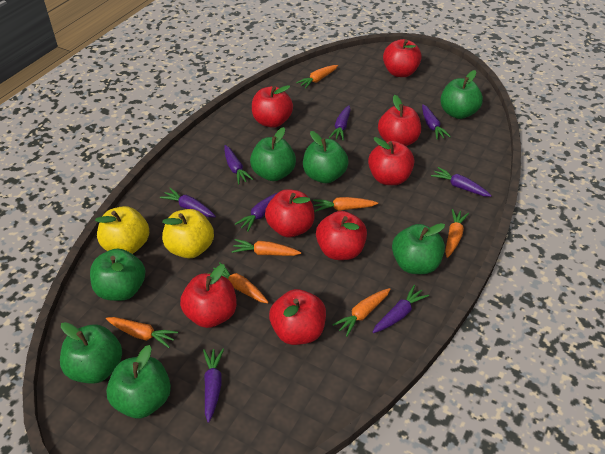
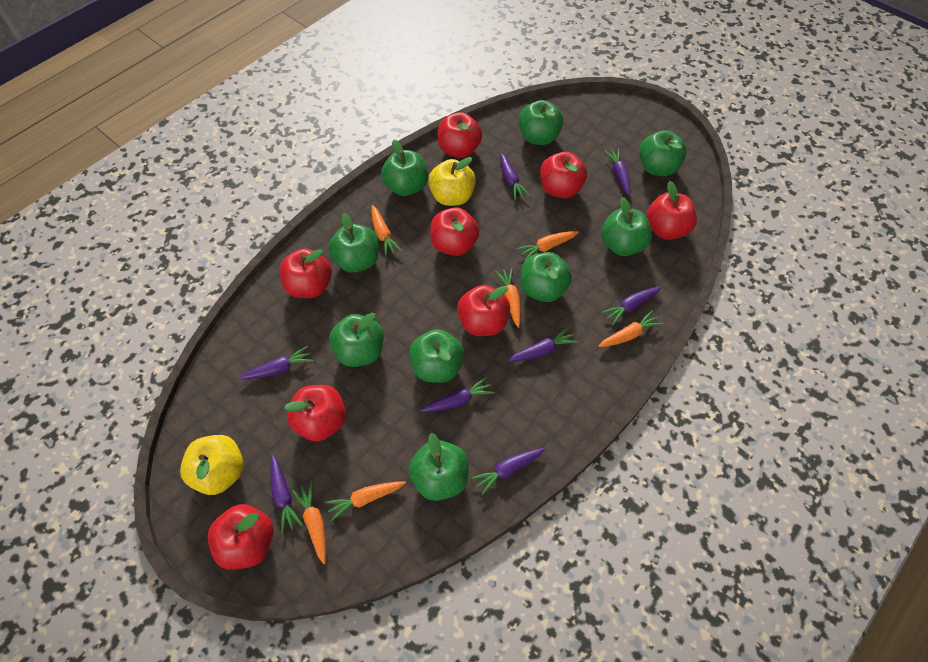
green apple: [60,322,122,384] [90,248,145,301] [106,345,171,419] [250,127,296,181] [303,131,349,183] [392,223,445,274] [440,70,483,119] = 7 -> [328,213,379,273] [329,313,384,367] [381,139,428,196] [409,329,464,383] [409,433,469,501] [519,100,563,145] [520,252,572,302] [601,197,652,256] [639,130,687,176] = 9
orange carrot: [106,317,178,348] [209,262,269,303] [232,239,301,256] [296,65,338,89] [313,197,378,212] [332,288,391,337] [445,209,469,258] = 7 -> [292,482,326,564] [325,481,406,522] [371,205,402,256] [495,268,521,328] [517,231,579,261] [598,310,663,347] = 6

